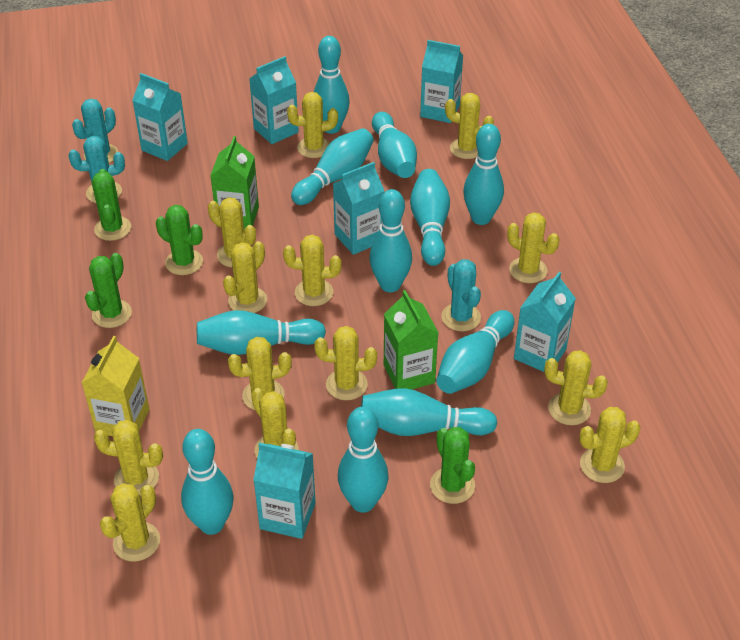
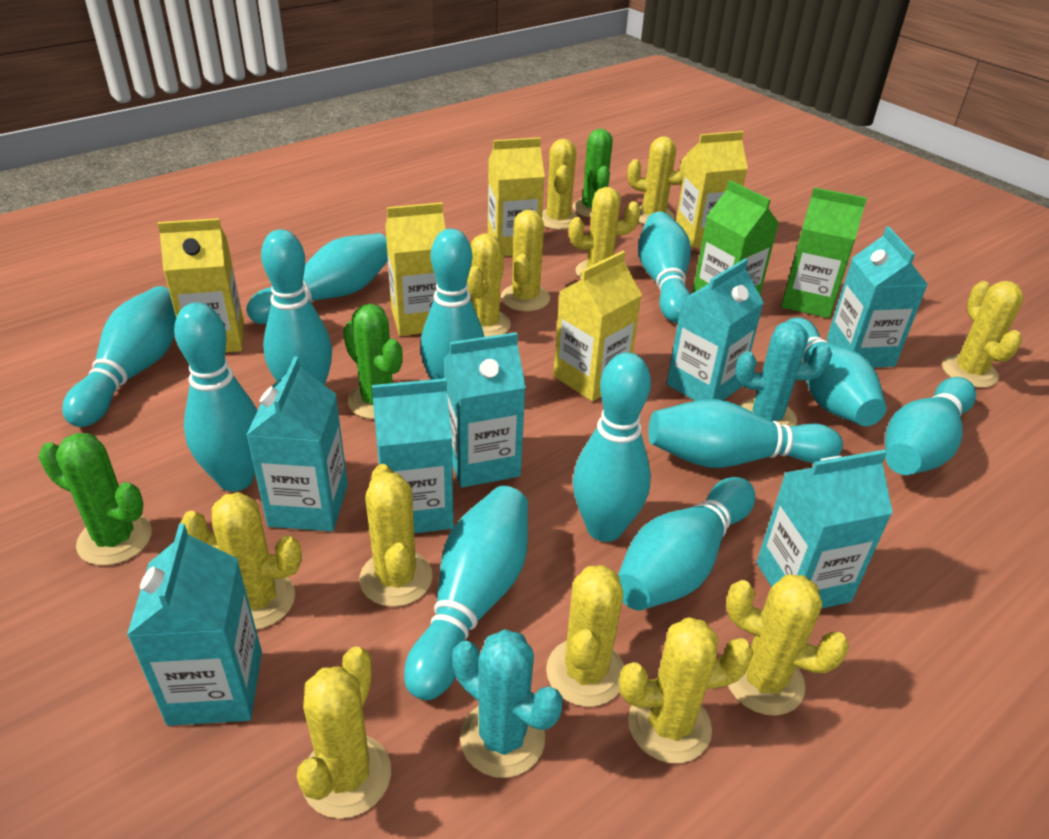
green cactus: [85,253,132,328] [92,169,131,241] [156,205,203,275] [430,427,475,504] = 4 -> [39,433,152,566] [343,304,403,419] [573,129,613,218] = 3
turquoise bowling pin: [181,429,234,535] [197,310,326,355] [291,128,374,205] [314,36,350,134] [338,407,389,513] [361,388,497,436] [370,189,412,292] [372,112,417,178] [410,169,450,266] [436,310,514,394] [463,124,504,225] = 11 -> [62,286,176,427] [174,303,258,492] [246,233,388,324] [261,230,332,385] [404,486,528,700] [420,229,485,380] [573,352,651,542] [618,477,755,610] [638,212,691,323] [648,399,843,468] [786,317,886,426] [885,377,976,475] = 12
turquoise cactus: [69,136,125,203] [72,99,118,163] [441,259,481,331] = 3 -> [452,629,562,778] [735,321,832,426] = 2
turquoise carton: [132,73,188,161] [249,56,299,144] [253,442,316,539] [333,162,384,255] [420,40,463,123] [514,272,576,372] = 6 -> [127,524,262,726] [246,356,348,531] [372,378,454,533] [443,332,526,488] [667,258,764,401] [757,450,893,609] [827,227,928,368] = 7
yellow cactus: [94,420,163,496] [100,483,160,562] [208,197,256,267] [223,241,267,313] [228,337,292,410] [251,388,299,458] [283,235,342,306] [287,92,338,158] [314,326,377,400] [445,93,494,159] [507,212,559,283] [544,350,608,425] [579,407,640,483] = 13 -> [180,492,302,630] [297,646,391,819] [359,464,433,607] [467,233,511,337] [501,210,550,311] [542,139,579,230] [546,565,624,707] [569,187,641,278] [619,617,753,763] [628,136,687,224] [726,574,849,716] [942,281,1023,388] = 12
yellow carton: [82,336,150,436] = 1 -> [158,218,244,353] [385,202,445,336] [488,137,545,256] [553,251,642,402] [676,131,748,247] = 5

